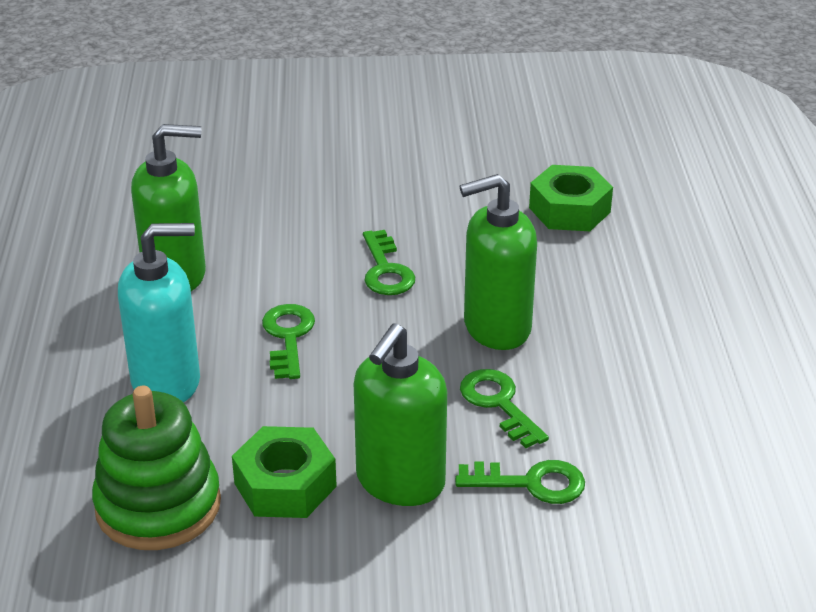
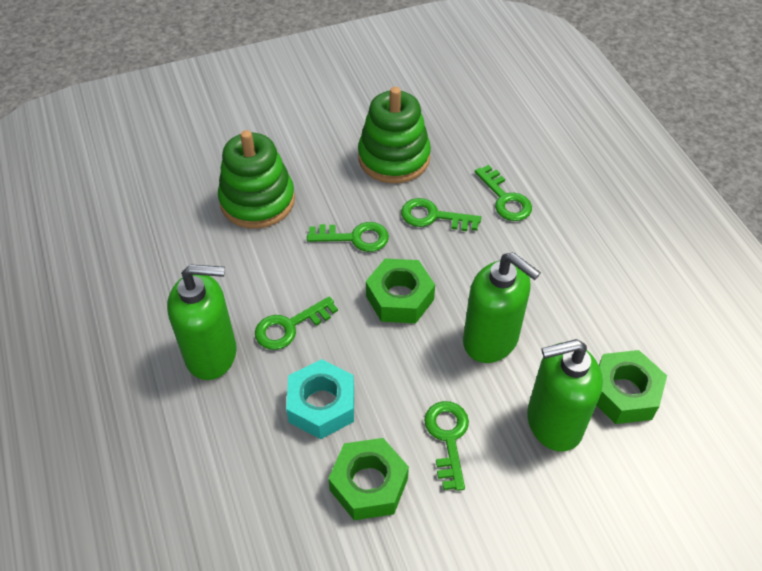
green key: [262,304,315,379] [363,230,415,295] [455,460,585,504] [460,369,549,448] = 4 -> [255,296,338,350] [307,222,389,252] [401,198,481,231] [424,401,469,491] [475,165,532,221] = 5
green nut: [232,426,337,518] [529,165,613,231] = 2 -> [328,438,409,520] [366,259,435,323] [596,350,667,424] = 3
green stacking toy: [92,386,221,550] = 1 -> [218,130,295,229] [358,87,431,183] = 2
turquoise nut: none = 0 -> [286,359,354,439] = 1
turquoise soap dispenser: [118,223,200,402] = 1 -> none = 0

